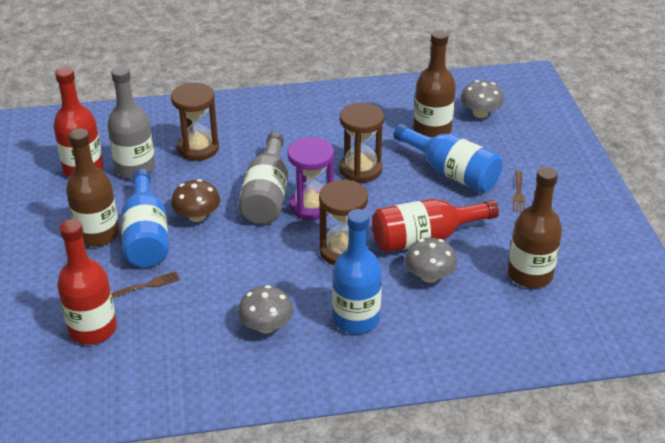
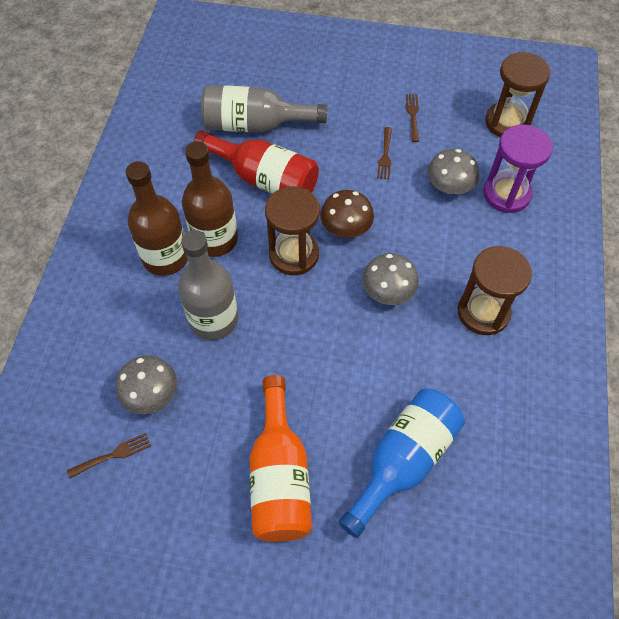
blue bottle: [121,169,169,267] [332,209,382,334] [394,124,503,193] = 3 -> [338,389,465,538] = 1
brown bottle: [66,128,120,247] [413,30,456,137] [508,167,562,288] = 3 -> [126,161,188,276] [182,141,238,257] = 2
brown fork: [111,271,180,299] [513,171,525,212] = 2 -> [67,433,151,478] [377,127,392,180] [406,94,419,142] = 3
orange bottle: none = 0 -> [250,375,312,542] = 1
red bottle: [53,67,104,177] [57,219,117,345] [372,199,499,253] = 3 -> [194,130,319,194] = 1

